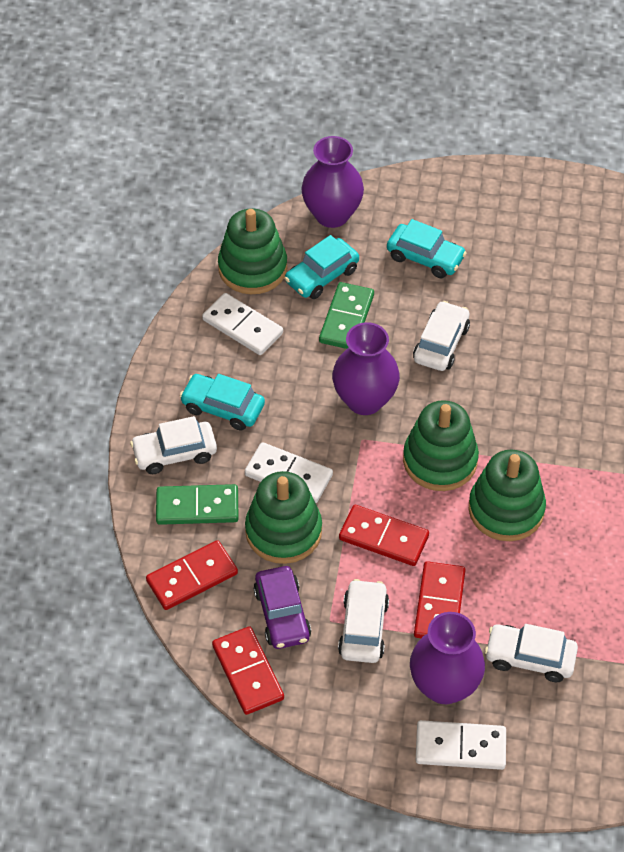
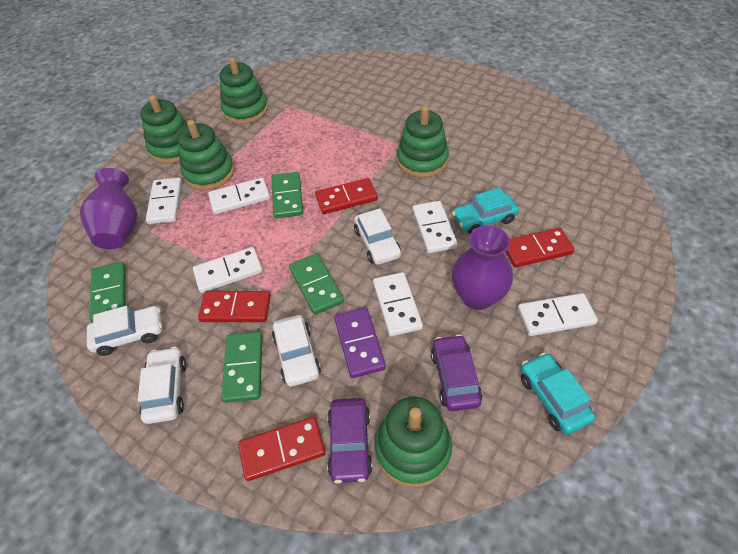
green domino: [156,484,239,525] [319,282,374,349] = 2 -> [89,262,126,322] [221,332,263,403] [272,172,303,219] [289,254,344,315] = 4
green stacking toy: [218,209,287,294] [245,471,322,564] [403,400,479,491] [469,450,546,541] = 4 -> [140,95,188,164] [177,120,235,190] [220,57,268,124] [375,396,452,488] [397,106,449,178] = 5
purple car: [253,566,311,649] = 1 -> [327,398,373,483] [431,334,482,411] = 2
purple domino: none = 0 -> [335,308,386,378] = 1
purple vase: [301,136,364,228] [332,322,400,415] [410,612,485,704] = 3 -> [80,168,138,249] [452,225,513,310] = 2
turquoise car: [180,374,265,430] [284,235,359,299] [387,219,467,278] = 3 -> [452,188,519,234] [521,353,595,434] = 2
white domino: [202,293,283,355] [245,442,333,503] [416,720,506,770] = 3 -> [146,178,182,224] [193,247,263,293] [208,178,270,214] [373,272,423,336] [412,201,458,253] [517,293,598,336] = 6

